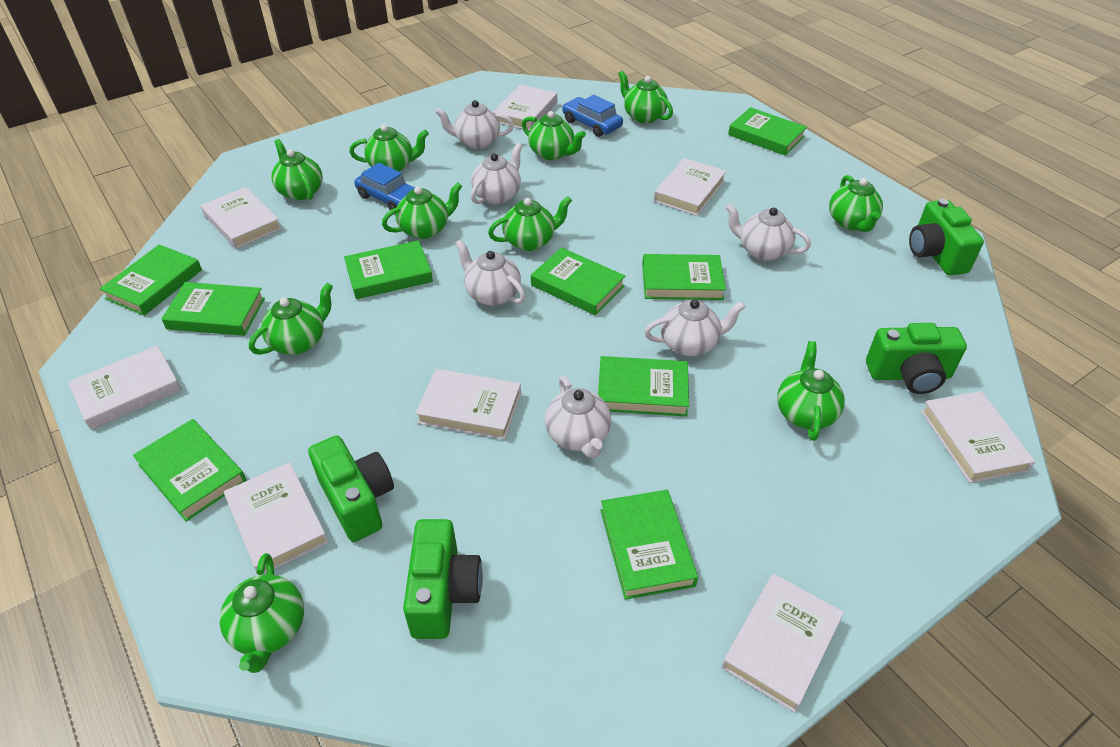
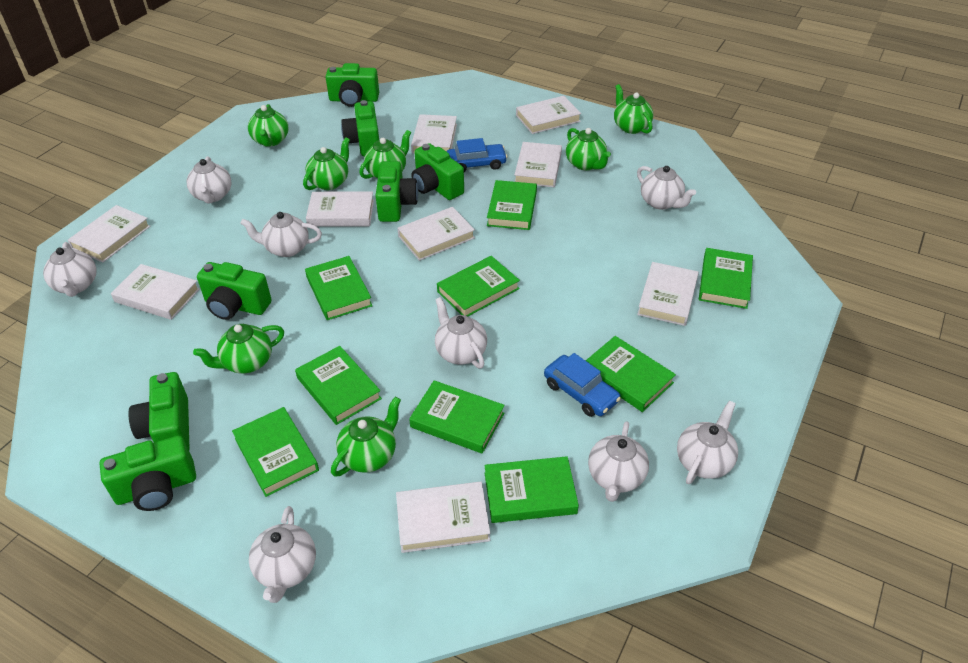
green camera: [308,435,394,542] [403,519,483,639] [866,323,967,394] [909,199,984,275] = 4 -> [99,435,196,511] [128,372,189,450] [197,262,272,320] [326,63,379,107] [341,100,379,156] [375,161,418,222] [412,143,464,200] = 7
green teapot: [220,553,304,673] [249,283,333,355] [271,139,323,200] [349,124,429,172] [382,183,462,239] [488,196,572,251] [522,111,586,160] [618,71,673,123] [777,341,845,441] [829,175,883,232] = 10 -> [193,324,284,373] [248,104,289,147] [303,137,350,190] [331,397,401,477] [359,130,411,179] [566,128,611,170] [614,84,653,134] = 7
white book: [68,345,182,430] [201,187,282,249] [224,462,329,574] [415,369,521,440] [493,84,557,131] [654,158,727,216] [722,574,844,713] [921,391,1035,483] = 8 -> [68,205,151,263] [111,264,200,320] [306,191,374,227] [396,482,490,553] [397,207,475,261] [411,114,457,154] [514,142,562,187] [516,96,581,134] [637,262,699,326] = 9
white teapot: [435,100,514,149] [455,239,526,306] [471,143,522,205] [545,376,611,459] [644,299,745,356] [725,204,811,261] = 6 -> [43,242,97,297] [186,156,232,204] [240,212,322,257] [249,506,316,603] [435,297,487,369] [588,421,649,502] [637,166,696,210] [677,400,738,484] = 8

